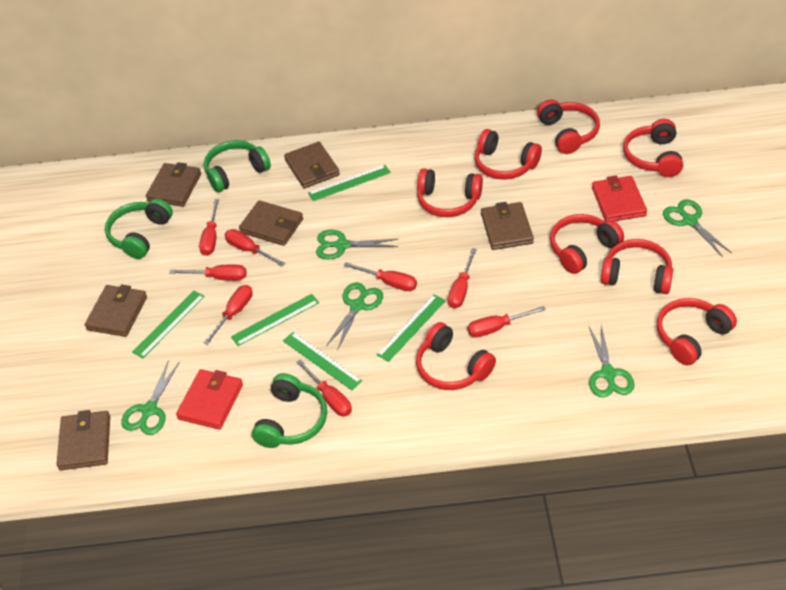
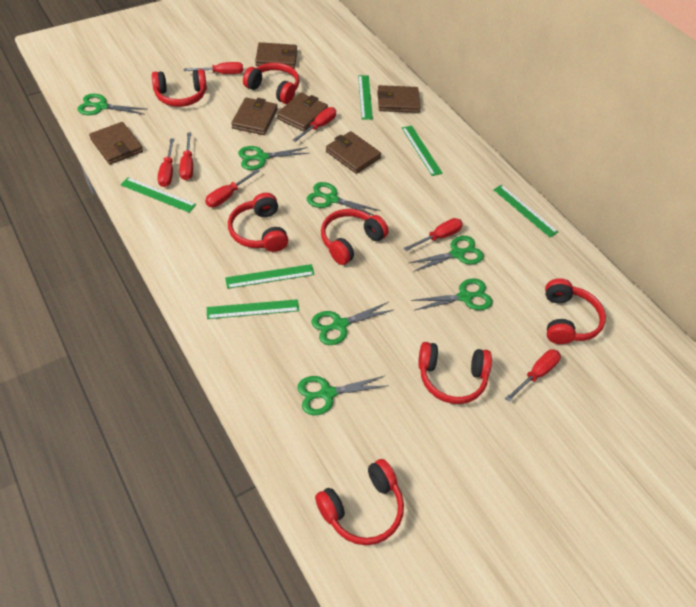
green headphones: [105,198,173,259] [204,140,271,192] [252,373,327,448] = 3 -> none = 0
green ruler: [132,291,205,358] [231,294,319,346] [283,332,362,390] [308,165,391,201] [377,294,446,362] = 5 -> [121,177,196,213] [207,299,299,319] [225,264,315,289] [358,75,373,120] [402,126,443,176] [493,185,558,237] = 6
green scissors: [121,360,180,435] [316,230,398,259] [326,283,383,351] [589,325,635,397] [663,199,732,257] = 5 -> [77,94,146,115] [238,146,309,170] [297,376,387,415] [307,182,380,216] [311,302,393,345] [409,236,484,272] [411,278,493,310] = 7
red headphones: [416,322,496,390] [417,168,483,217] [474,129,542,180] [537,99,600,154] [550,214,624,274] [601,239,673,294] [623,119,683,177] [657,298,737,366] = 8 -> [152,69,207,107] [228,193,288,252] [243,63,299,104] [315,459,404,545] [321,209,388,265] [418,342,492,404] [545,278,606,344] = 7
red screwdriver: [170,265,247,281] [199,199,219,256] [204,285,253,345] [225,229,285,266] [296,359,352,417] [344,262,417,291] [448,248,477,309] [467,306,546,337] = 8 -> [157,138,174,187] [179,132,193,180] [184,62,243,74] [205,169,260,207] [293,107,336,142] [404,218,463,251] [505,349,561,402] = 7
red wallet: [176,369,243,430] [592,175,647,221] = 2 -> none = 0

